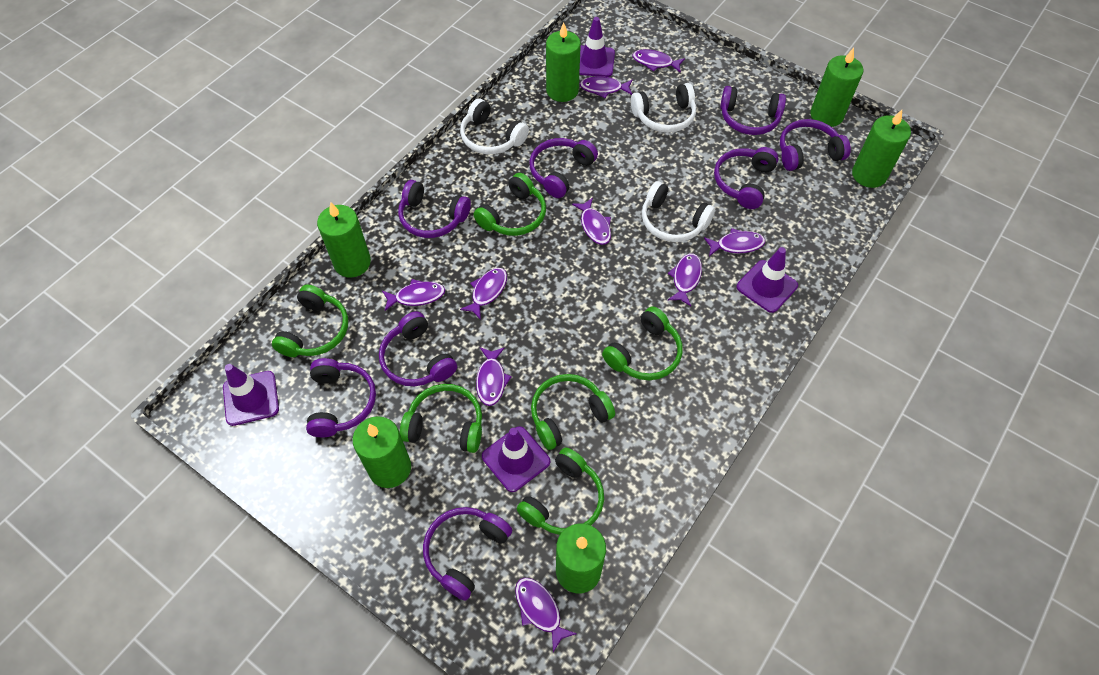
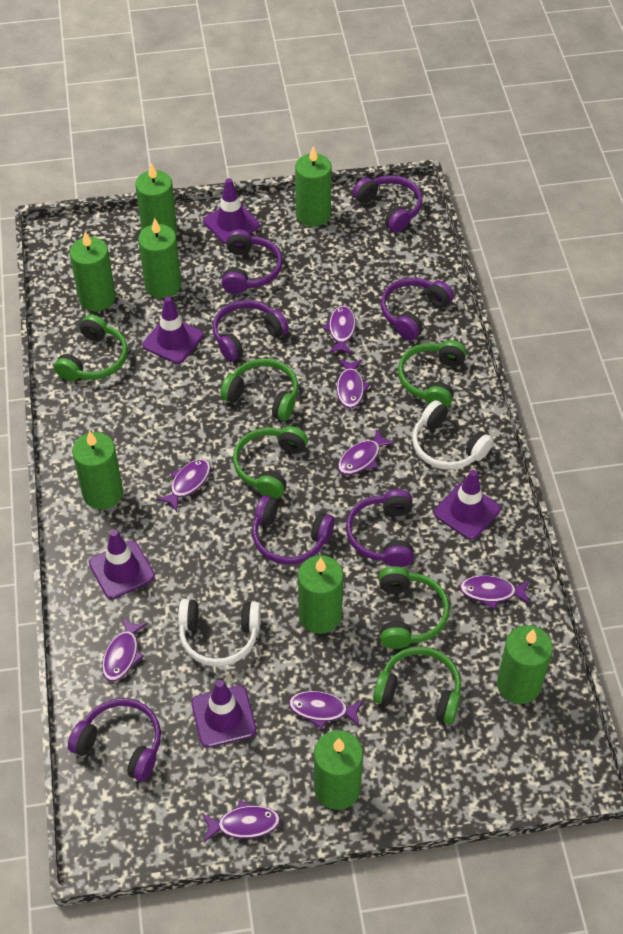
green candle: [317,202,371,278] [353,416,411,488] [546,22,581,102] [556,523,606,593] [810,48,863,127] [852,110,911,188] = 6 -> [70,232,116,311] [72,431,123,509] [135,163,177,234] [138,218,181,298] [295,146,332,227] [298,555,343,634] [314,731,363,810] [497,625,553,704] = 8
purple fish: [382,279,445,311] [460,268,507,320] [476,347,512,406] [515,578,576,652] [572,198,611,245] [580,76,633,98] [632,49,685,73] [668,253,702,306] [704,228,765,256] = 9 -> [102,617,148,682] [156,459,211,512] [202,800,281,842] [289,691,364,729] [323,305,356,354] [337,359,370,408] [338,429,395,475] [460,576,530,609] = 8
purple headphones: [306,358,376,437] [379,311,457,386] [398,180,471,238] [423,507,512,601] [529,138,598,198] [714,147,779,209] [720,86,786,135] [780,119,851,171] = 8 -> [68,698,161,781] [213,300,289,362] [222,229,283,294] [252,495,335,565] [346,489,414,567] [353,175,422,233] [381,278,454,340] = 7
purple traffic cone: [223,364,279,426] [482,426,550,492] [579,17,615,77] [737,247,798,313] = 4 -> [89,530,155,599] [143,296,203,364] [191,680,256,748] [203,178,260,244] [434,470,501,540] = 5
white headphones: [460,99,529,154] [631,83,696,133] [642,181,715,242] = 3 -> [178,599,261,666] [412,400,493,470] = 2

